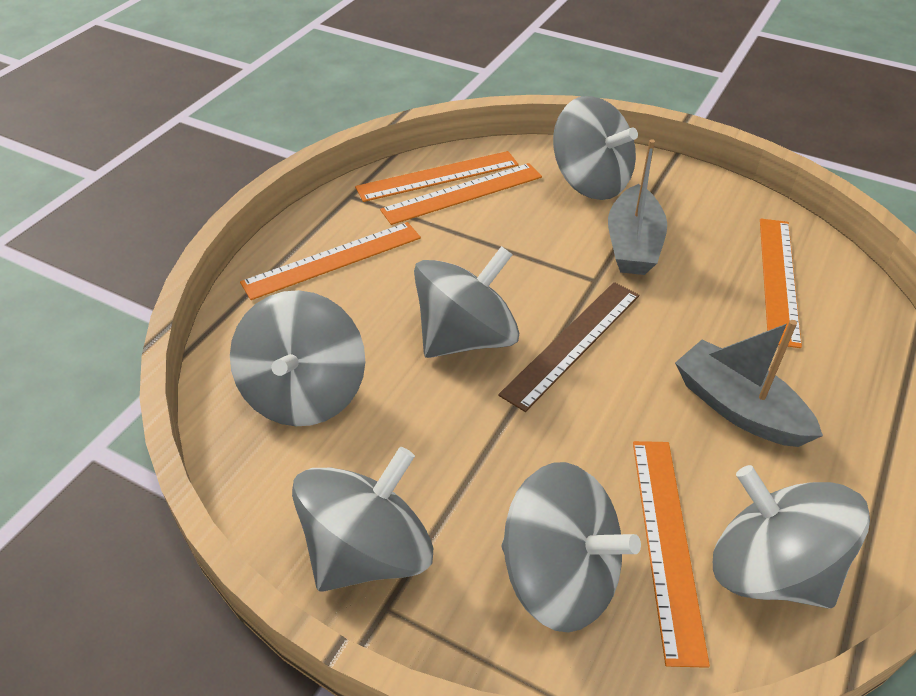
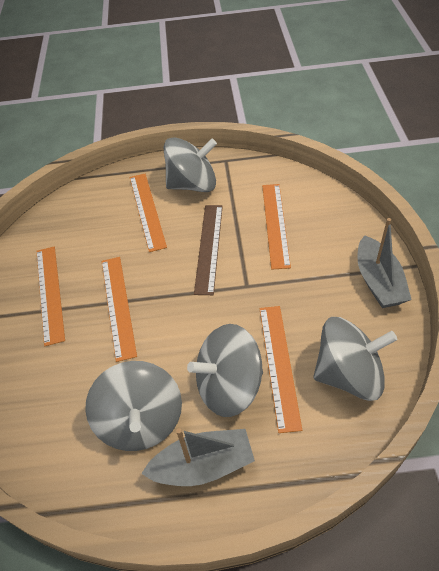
grey spinning top: [230,290,365,426] [292,447,433,592] [414,246,519,358] [502,462,641,632] [553,96,638,200] [713,465,870,609] = 6 -> [85,361,182,451] [164,137,217,192] [187,324,263,417] [313,317,397,401] = 4

